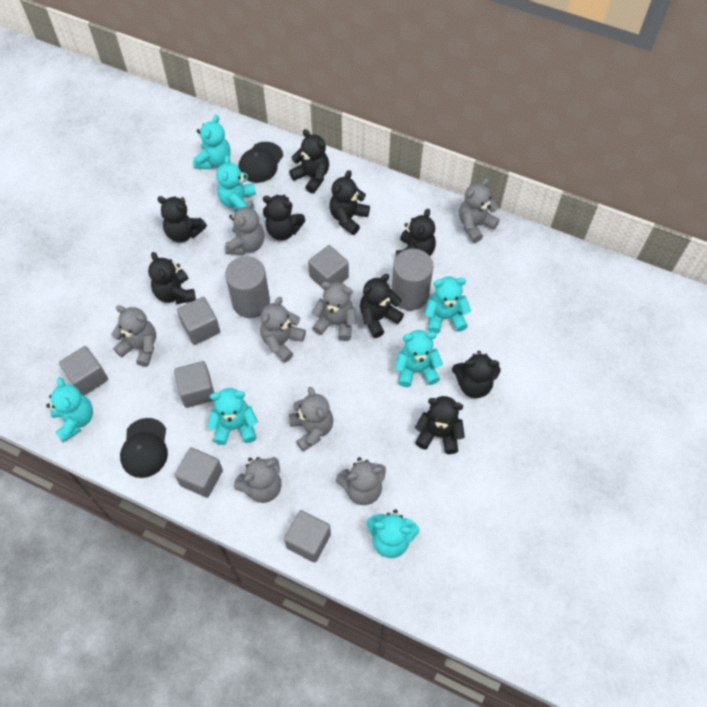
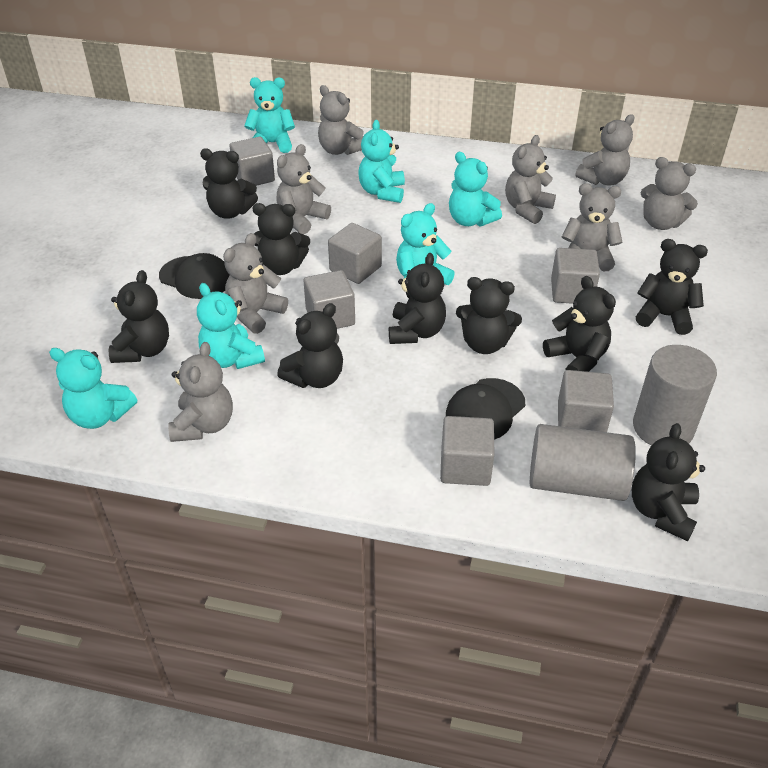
turquoise teddy bear: [46,377,93,442] [193,115,231,169] [208,388,258,445] [216,155,256,211] [367,509,420,558] [395,330,443,387] [425,276,471,334] = 7 -> [49,348,137,429] [197,283,265,369] [244,77,295,153] [358,120,405,203] [396,203,455,285] [449,152,502,227] = 6

